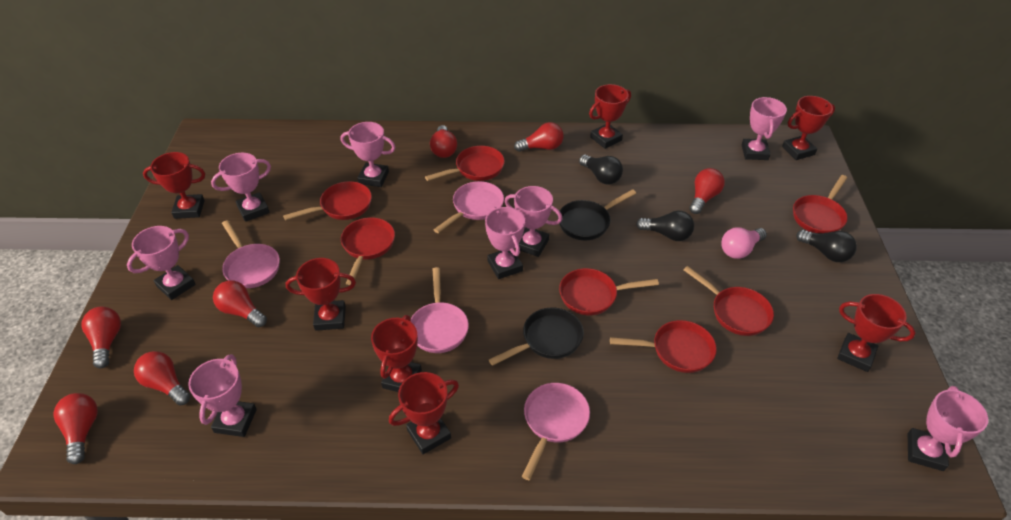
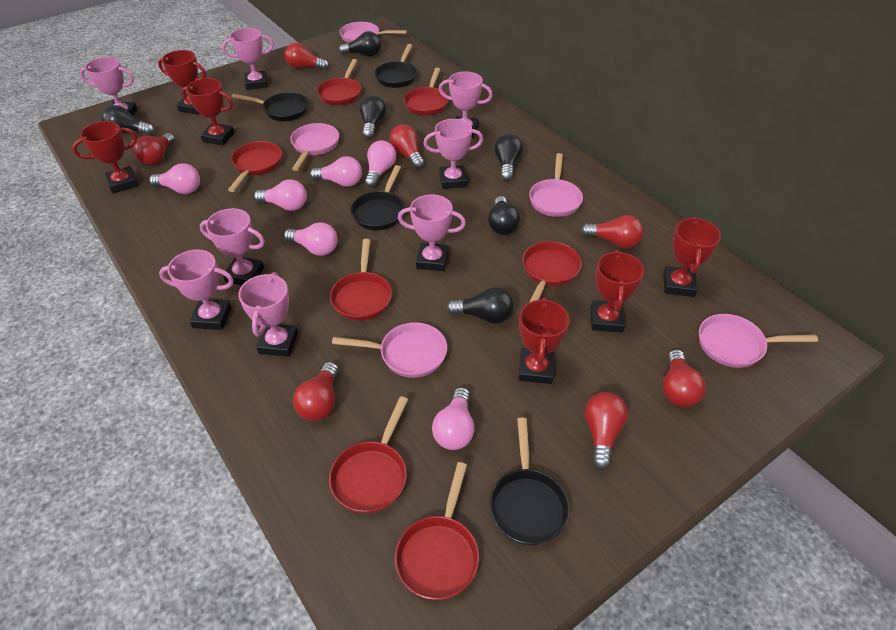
black light bulb: [579,155,623,184] [636,211,694,241] [796,230,857,262] = 3 -> [102,105,154,135] [339,31,381,57] [359,95,386,139] [447,287,514,324] [488,196,520,235] [494,134,523,181] = 6
black pan: [489,307,584,366] [558,189,636,240] = 2 -> [231,92,309,121] [350,165,405,230] [374,44,417,88] [489,418,570,546] = 4
pink light bulb: [721,227,767,259] = 1 -> [149,163,200,194] [254,179,307,211] [284,222,338,256] [310,156,362,187] [365,140,396,188] [432,387,475,450] = 6
pink pan: [222,220,280,288] [411,267,469,353] [434,181,504,233] [522,383,590,480] = 4 -> [290,123,339,171] [332,322,447,378] [340,22,407,43] [529,153,583,217] [699,314,818,368] = 5
red trophy: [143,152,205,219] [285,258,356,331] [371,315,422,392] [389,372,459,454] [589,84,631,149] [782,96,835,160] [837,294,916,372] = 7 -> [72,121,139,193] [158,50,206,115] [182,78,234,146] [519,297,570,384] [591,250,644,333] [663,217,721,297] = 6

